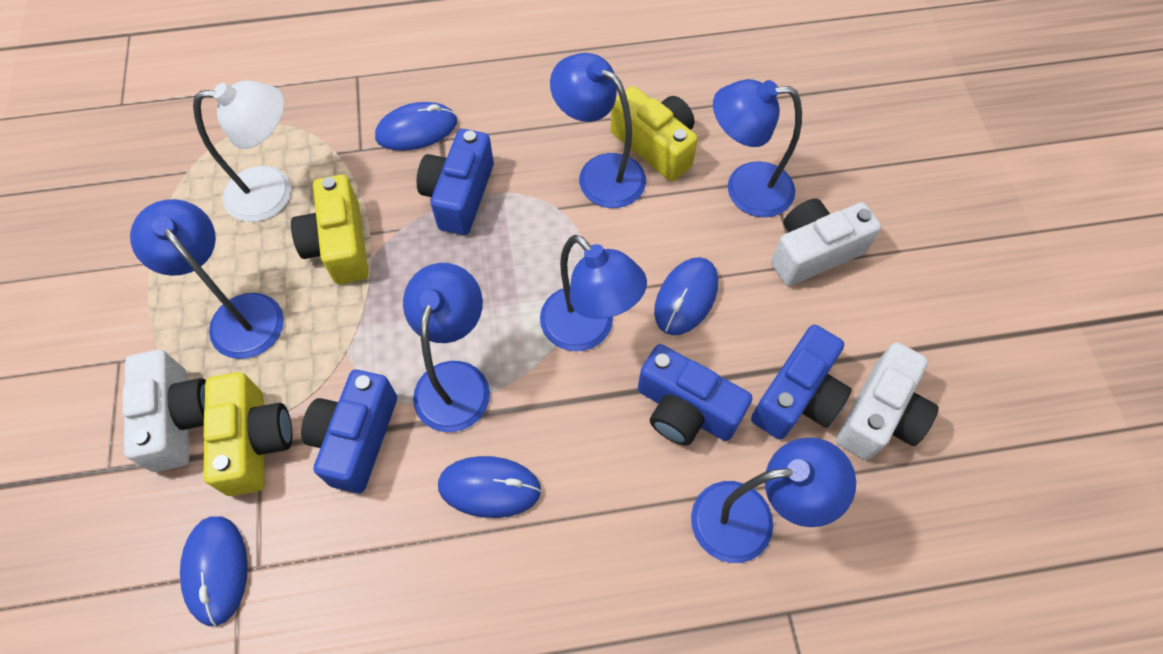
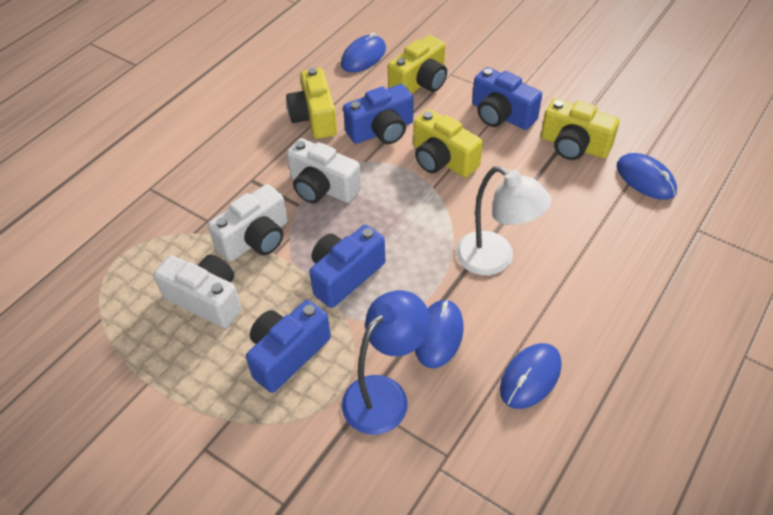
blue lamp: [130,199,284,359] [403,263,490,432] [540,235,647,351] [550,53,646,208] [691,437,856,563] [713,79,802,217] = 6 -> [342,290,430,435] = 1
yellow camera: [203,372,292,496] [291,175,368,284] [610,86,698,181] = 3 -> [286,68,337,139] [388,35,447,94] [413,109,483,178] [541,98,620,160] = 4

